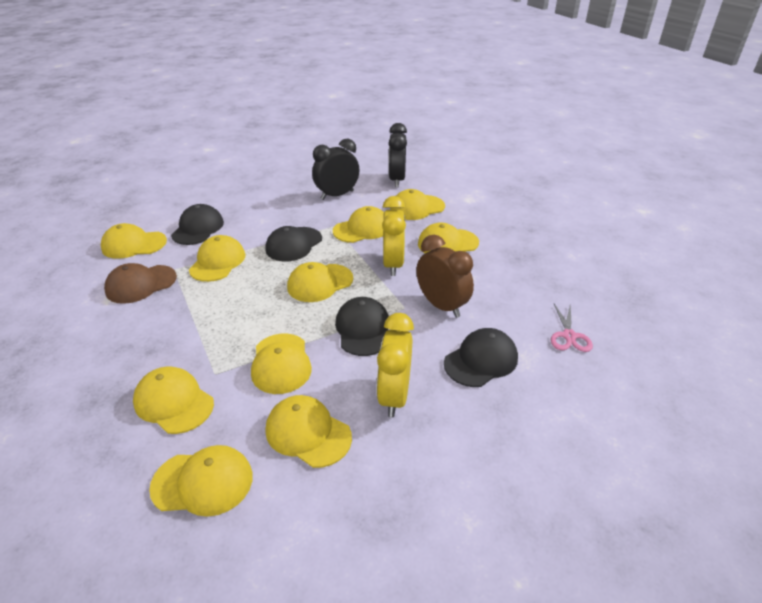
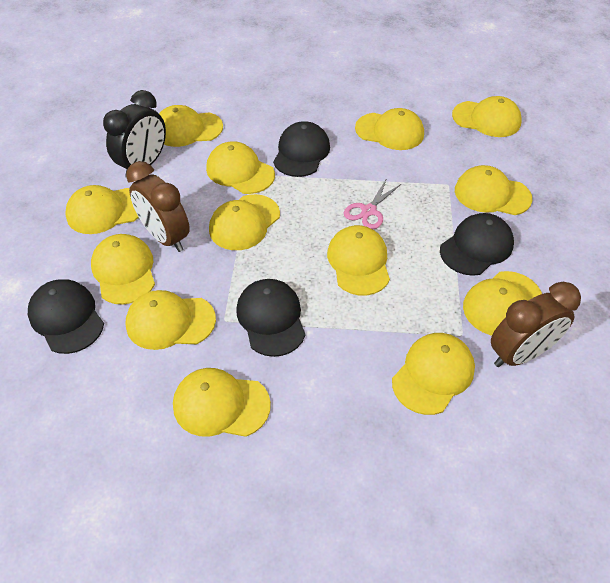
black clock: [312,139,360,200] [389,123,407,187] = 2 -> [103,90,166,178] = 1
brown cap: [104,263,177,304] = 1 -> none = 0
brown clock: [416,235,474,318] = 1 -> [126,161,190,252] [491,282,581,367] = 2
yellow cap: [101,223,167,259] [133,367,214,434] [149,445,253,517] [189,235,245,282] [251,333,312,394] [266,395,352,468] [287,262,353,302] [333,206,384,243] [390,189,445,220] [418,223,479,253] = 10 -> [65,185,139,234] [91,234,155,305] [126,290,216,350] [159,105,223,147] [173,368,271,437] [206,141,275,194] [209,194,280,250] [327,225,390,296] [355,108,424,150] [392,333,475,415] [452,96,522,137] [455,165,532,215] [463,271,542,335] = 13
yellow clock: [377,313,414,418] [382,196,406,276] = 2 -> none = 0

